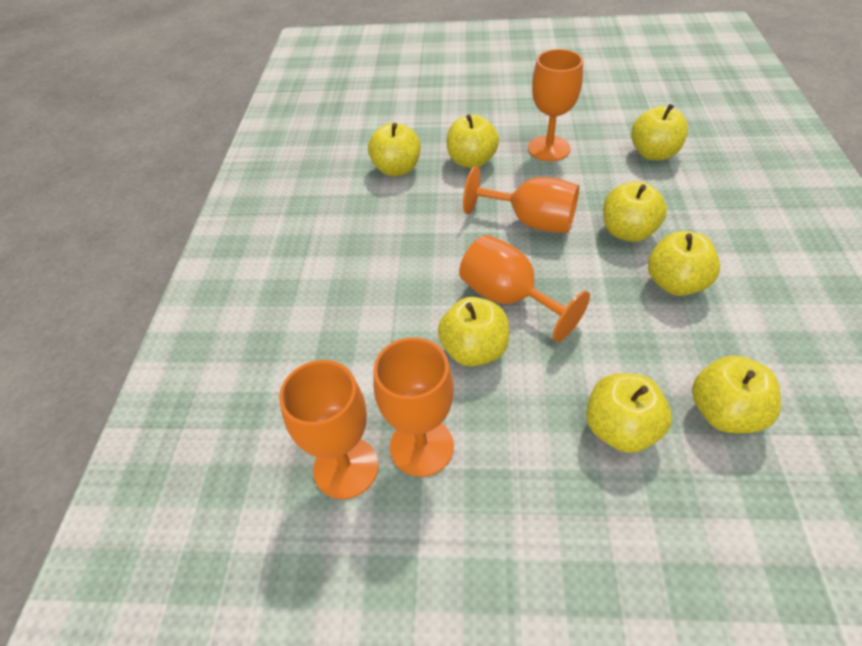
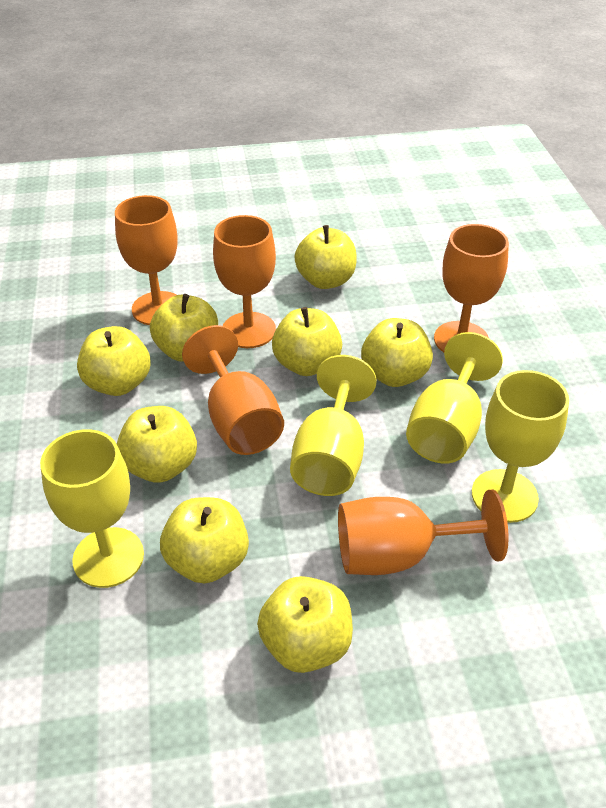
yellow goblet: none = 0 -> [40,429,144,588] [290,355,377,496] [406,332,503,464] [472,370,569,523] = 4

